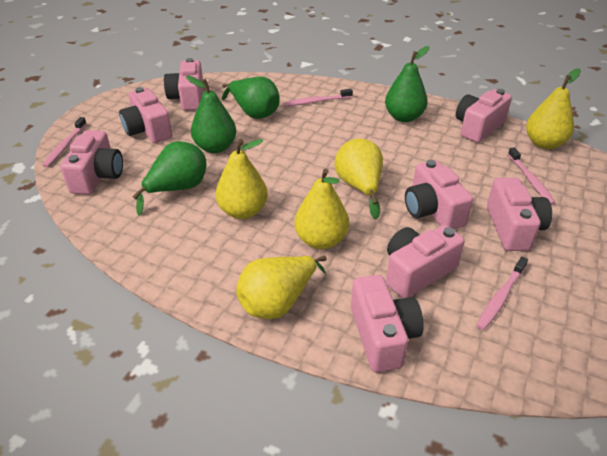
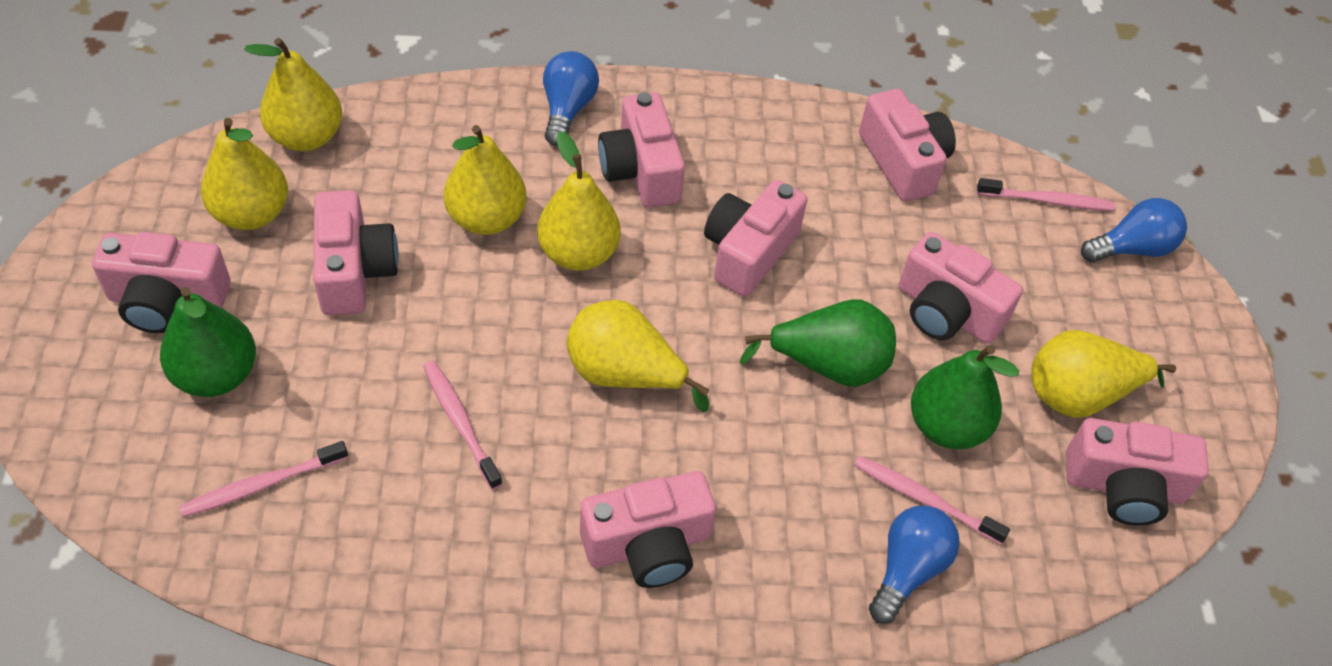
blue light bulb: none = 0 -> [543,51,599,146] [869,505,960,624] [1081,198,1187,263] = 3
green pear: [133,141,206,215] [186,75,236,153] [222,77,280,119] [385,46,430,122] = 4 -> [160,287,256,397] [740,299,896,387] [911,345,1019,449] = 3
yellow pear: [215,139,268,219] [236,255,327,319] [294,169,349,249] [334,139,383,220] [526,68,581,149] = 5 -> [201,118,288,230] [244,38,342,151] [444,125,527,235] [537,131,621,271] [566,300,709,412] [1031,330,1176,418] = 6

